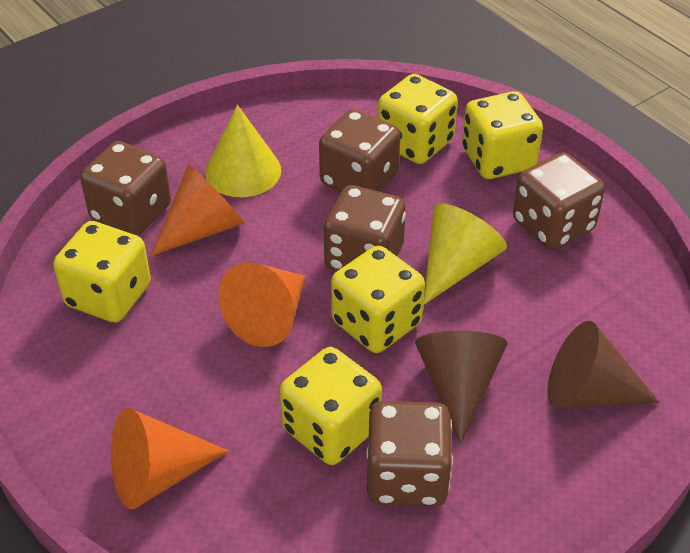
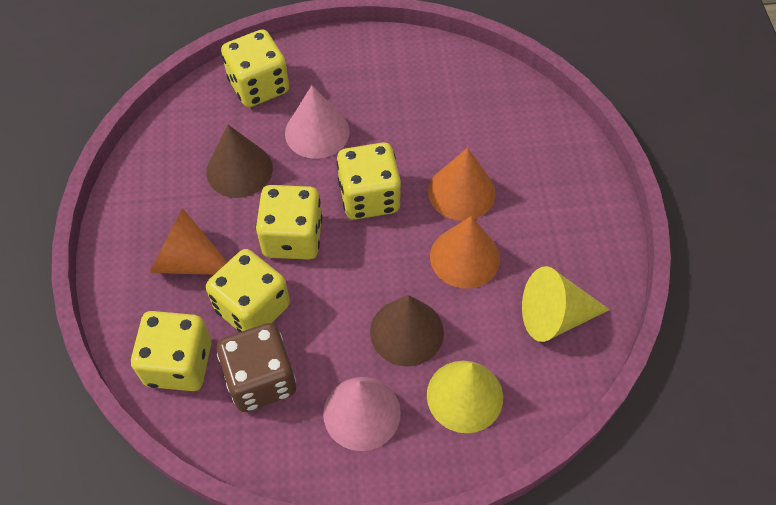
brown dice: [80,141,171,236] [319,109,400,192] [324,185,406,271] [367,401,453,507] [513,152,605,250] = 5 -> [217,323,296,412] = 1
pink cone: none = 0 -> [285,85,350,159] [323,377,401,451] = 2

